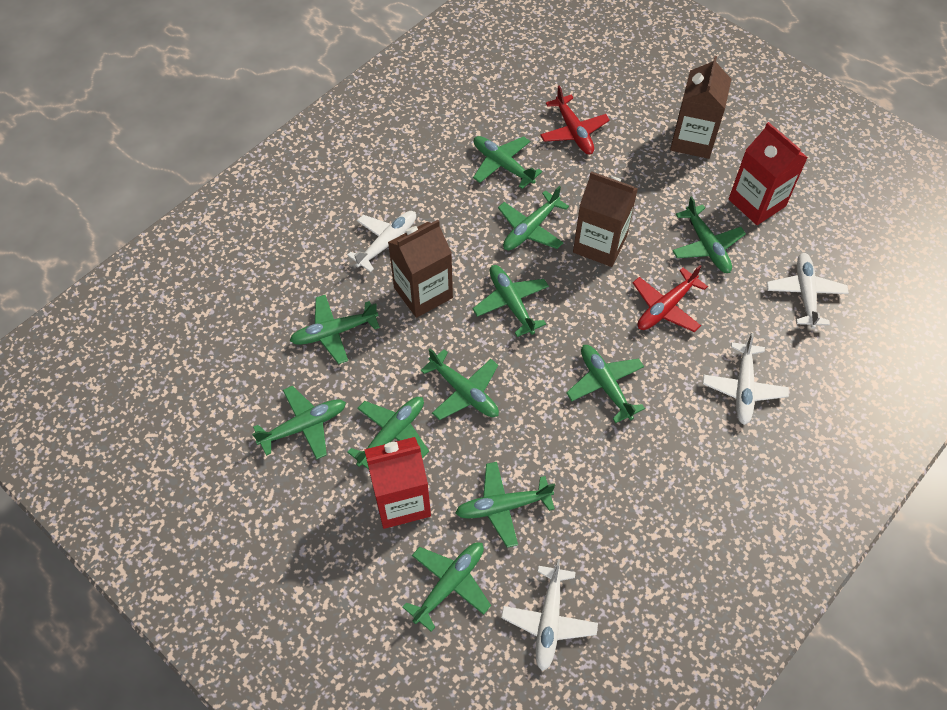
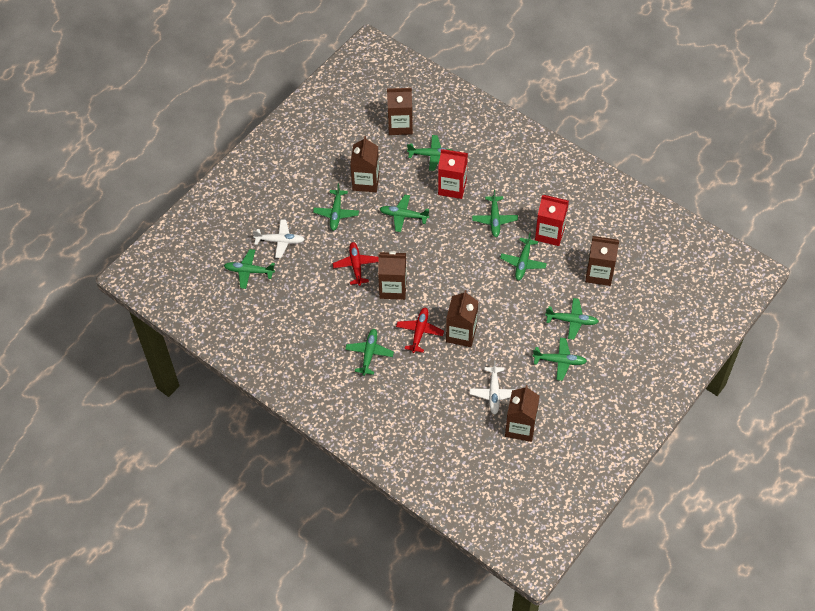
brown carton: [388,220,453,318] [573,171,638,267] [670,56,731,159] = 3 -> [350,136,379,192] [378,251,407,300] [387,88,413,135] [446,290,478,347] [505,385,540,442] [585,236,619,286] = 6
green plane: [252,386,346,460] [290,295,380,364] [347,397,429,469] [402,542,491,632] [420,348,499,420] [455,462,555,548] [473,136,542,189] [473,265,549,337] [498,186,569,250] [566,345,645,423] [672,196,746,273] = 11 -> [224,249,275,289] [313,183,359,231] [345,329,394,376] [380,195,429,232] [407,135,454,171] [472,189,518,237] [500,233,547,280] [533,338,587,381] [545,298,599,340] = 9
white plane: [347,211,416,272] [501,559,598,671] [703,333,789,425] [767,253,849,329] = 4 -> [253,220,305,258] [470,361,516,415] = 2

